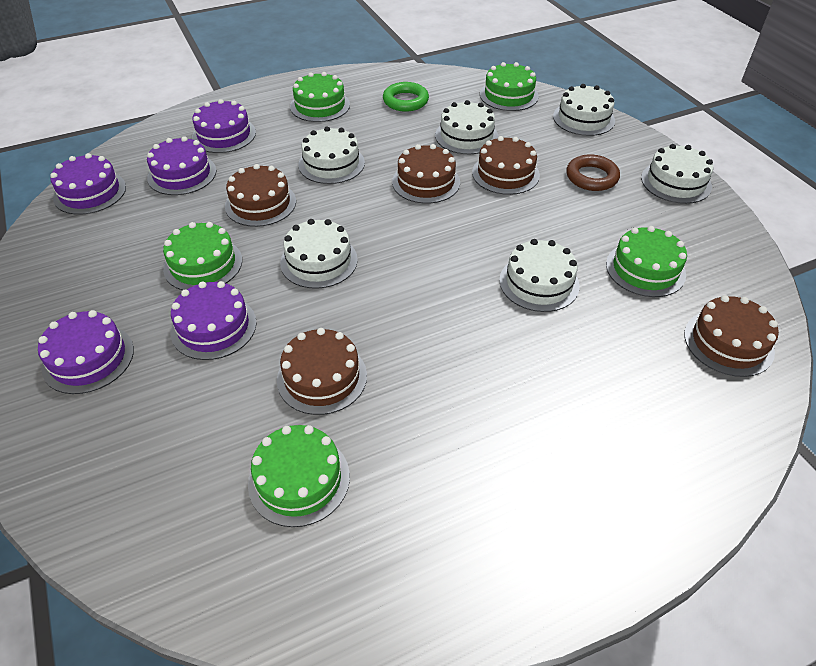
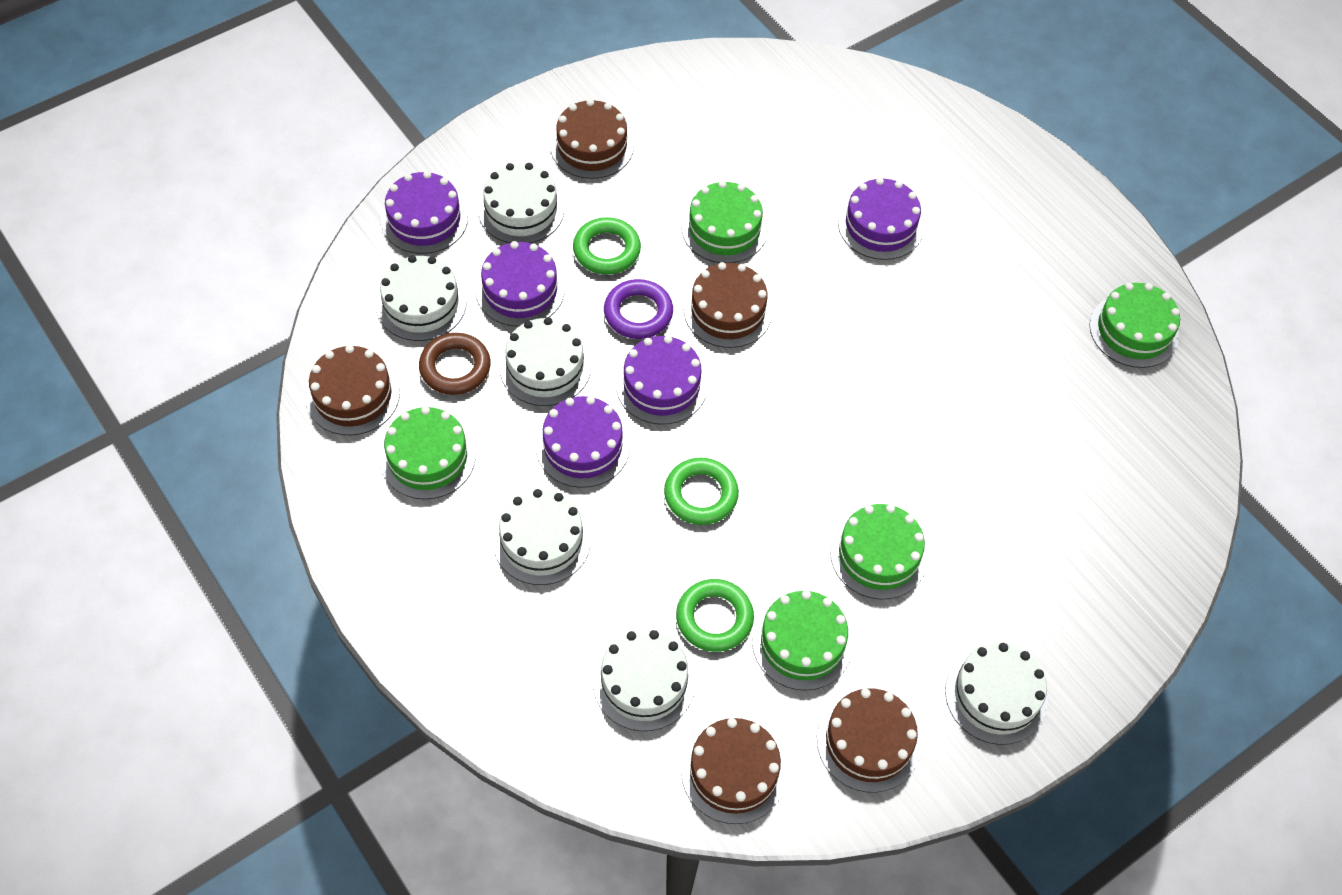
green ring: [383,82,429,112] = 1 -> [573,217,641,275] [664,458,739,525] [676,579,754,652] = 3
purple ring: none = 0 -> [604,279,673,339] = 1

